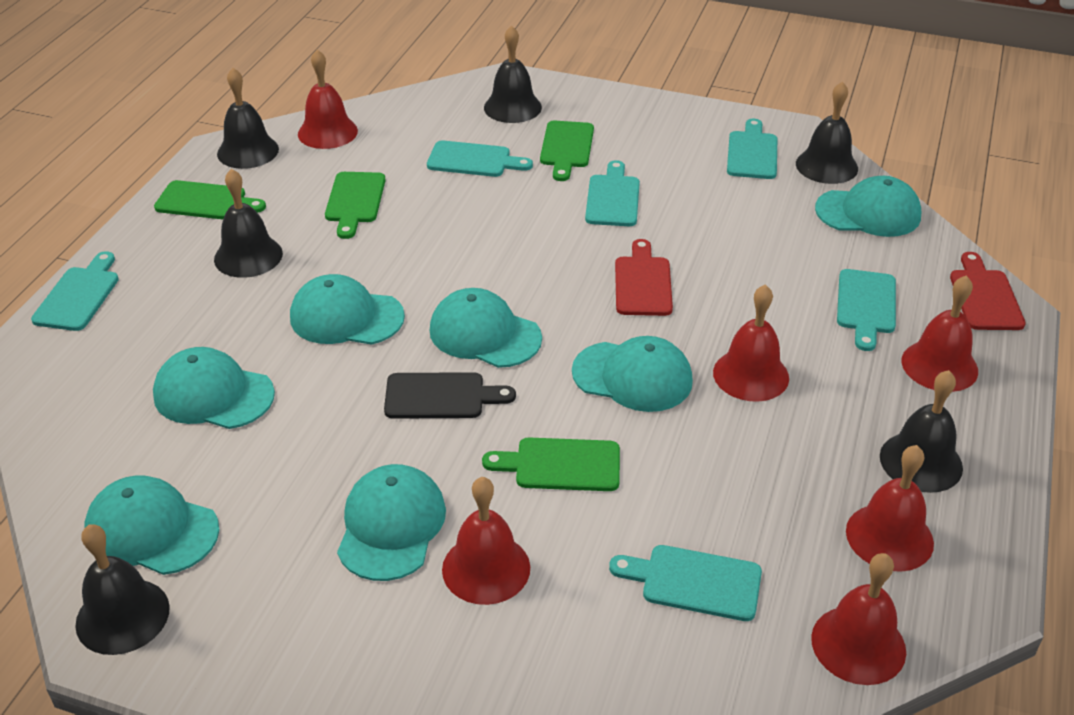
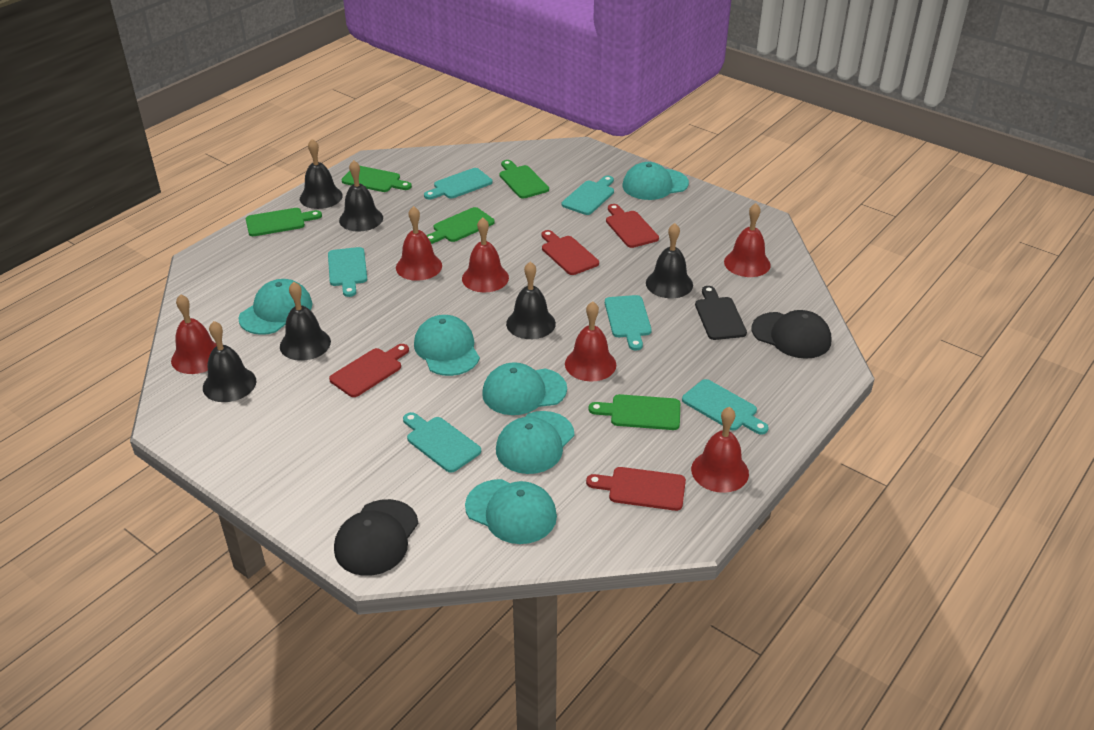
black cap: none = 0 -> [334,499,418,576] [752,310,831,359] = 2
green cutting board: [154,180,266,219] [325,172,386,239] [482,437,620,491] [540,121,594,181] = 4 -> [246,208,322,236] [341,166,412,192] [426,207,495,244] [500,160,549,199] [588,394,680,430] = 5
red cutting board: [615,239,673,316] [950,252,1026,330] = 2 -> [329,344,409,397] [541,230,599,275] [586,467,686,511] [606,204,659,248] = 4
turquoise cap: [84,476,220,575] [153,347,275,429] [290,274,405,345] [337,464,446,581] [430,288,542,368] [572,336,693,412] [815,176,921,237] = 7 -> [238,279,312,335] [414,315,480,376] [465,479,557,544] [482,362,567,415] [496,411,574,474] [622,162,689,200] = 6

